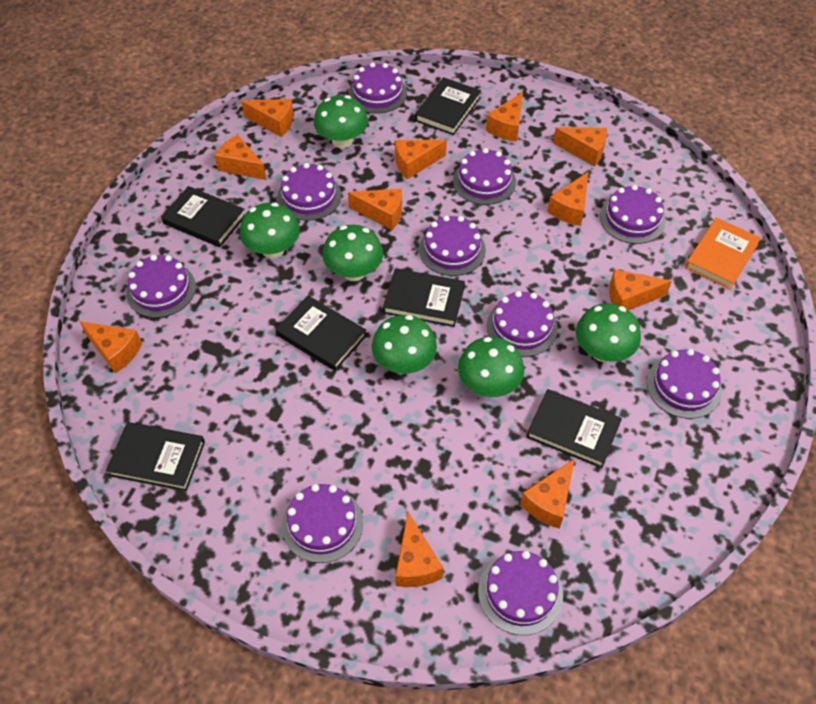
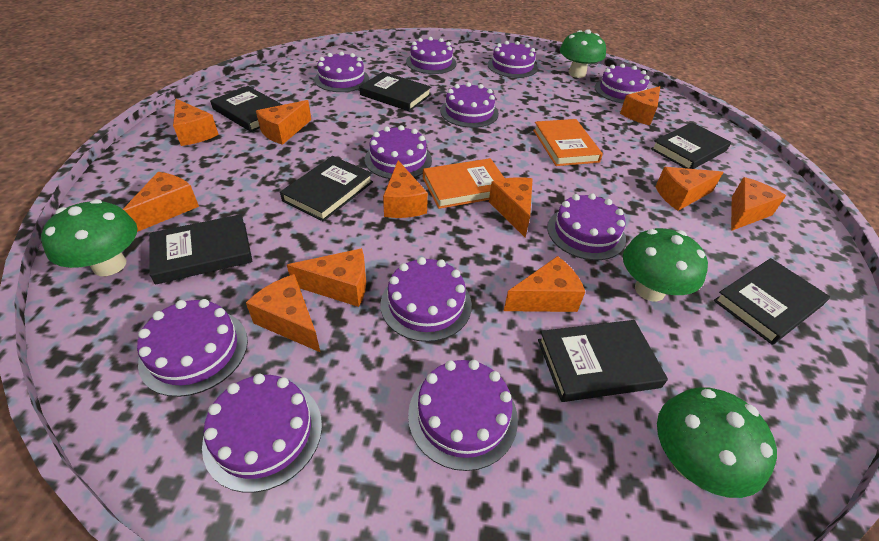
black book: [106,422,205,491] [161,186,245,247] [276,295,367,371] [383,268,465,327] [415,77,481,135] [526,389,622,468] = 6 -> [149,214,252,285] [210,86,283,132] [280,156,373,222] [359,72,431,112] [538,320,668,402] [651,122,731,169] [714,258,830,345] = 7
green mushroom: [240,202,300,259] [314,95,368,148] [323,225,383,281] [372,315,437,374] [458,337,524,397] [576,304,641,362] = 6 -> [41,199,138,276] [560,29,606,78] [623,228,708,301] [657,387,777,498] = 4
orange book: [685,217,761,289] = 1 -> [423,158,505,209] [533,119,603,166] = 2
purple cake: [126,255,196,318] [277,163,341,221] [282,484,363,563] [349,62,407,114] [419,215,486,276] [453,148,516,205] [478,551,563,635] [487,291,558,357] [600,185,666,244] [647,349,722,419] = 10 -> [137,299,248,397] [202,374,322,493] [314,51,369,92] [365,125,432,179] [380,257,472,342] [406,37,456,74] [408,360,518,471] [440,82,499,128] [488,41,538,78] [547,193,626,260] [595,64,649,104] = 11

